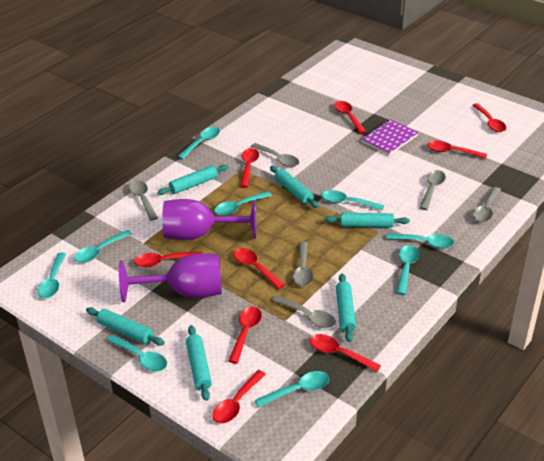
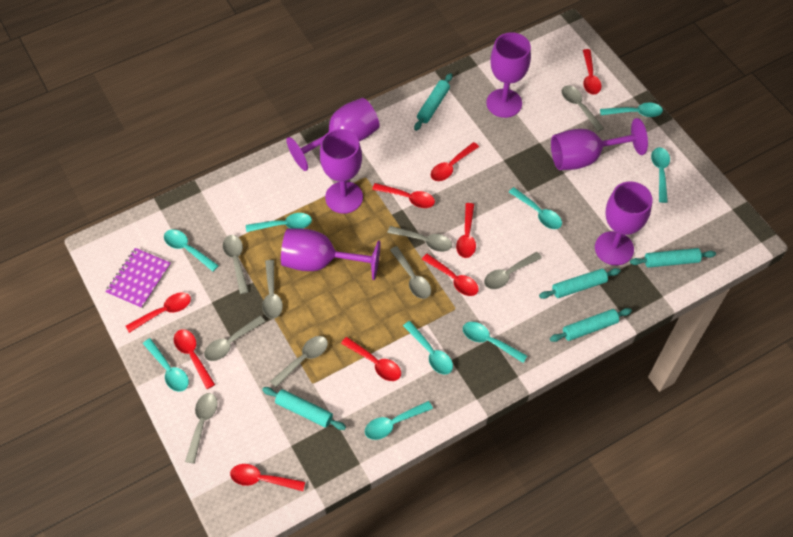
grey spoon: [129,180,158,221] [251,143,299,167] [272,295,336,328] [293,242,313,286] [419,170,446,210] [473,187,501,222] = 6 -> [185,393,218,464] [204,316,265,361] [223,235,249,294] [262,260,283,319] [270,336,328,388] [387,226,452,252] [390,246,431,299] [484,252,542,289] [562,86,604,132] = 9
purple goblet: [119,253,222,302] [162,199,256,240] = 2 -> [281,228,380,280] [286,98,380,171] [320,129,363,214] [486,32,531,118] [551,118,648,170] [595,181,653,265] = 6
turquoise rolling pin: [86,307,165,346] [158,165,228,195] [186,325,212,401] [270,166,319,208] [325,213,410,228] [336,273,356,342] = 6 -> [262,387,346,430] [414,73,452,131] [539,268,621,299] [550,308,632,342] [630,248,716,268] = 5

